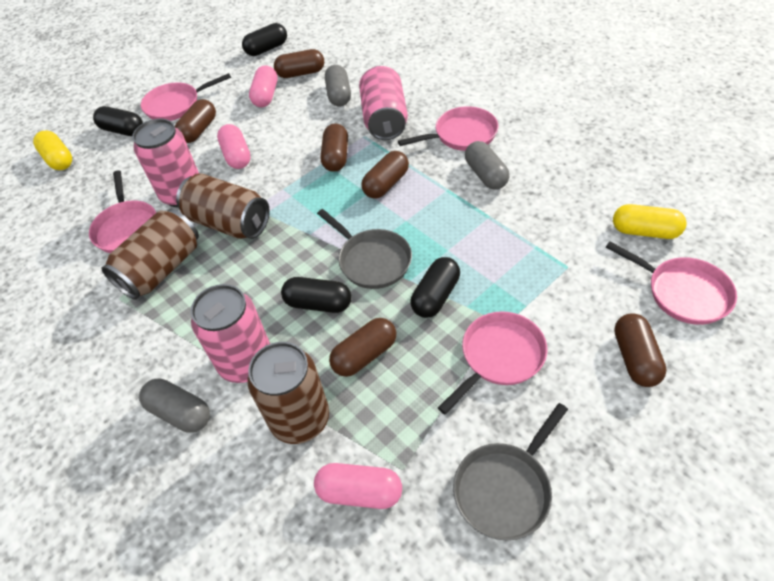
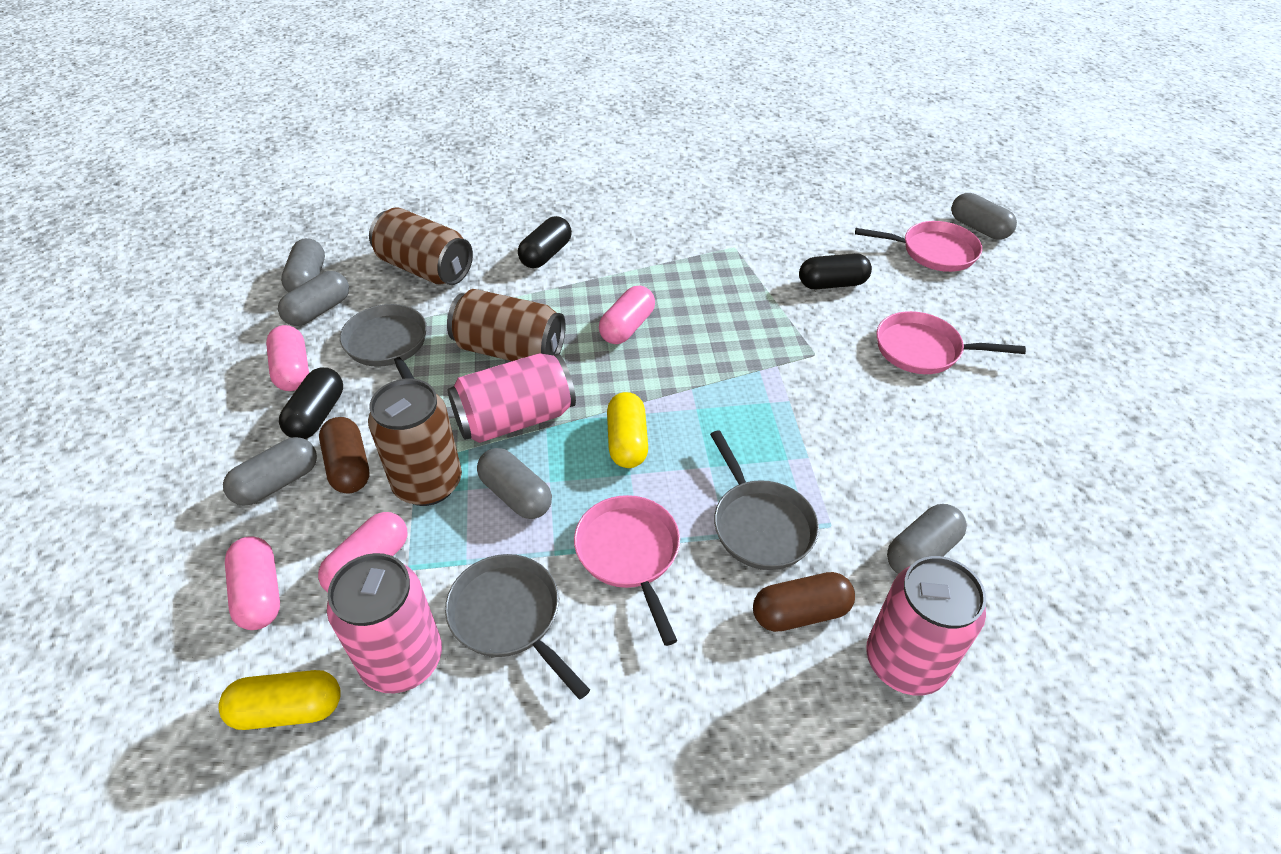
black capsule: [93,106,143,136] [242,23,287,56] [281,277,351,313] [411,257,460,318] = 4 -> [279,367,343,439] [518,216,572,268] [799,253,872,289] = 3
brown capsule: [175,99,216,143] [274,49,324,78] [321,123,348,172] [329,318,396,377] [361,151,409,199] [614,313,667,387] = 6 -> [319,417,369,493] [753,572,855,632] = 2
grey capsule: [139,379,210,433] [325,65,351,106] [465,141,509,190] = 3 -> [223,437,317,506] [278,271,349,326] [281,238,325,293] [477,448,552,519] [887,504,967,574] [951,193,1017,239] = 6
grey pan: [317,209,412,289] [453,403,568,540] = 2 -> [340,304,427,379] [445,554,590,699] [710,430,819,570] = 3
pink capsule: [217,124,251,169] [249,65,278,107] [314,463,402,509] = 3 -> [225,536,280,630] [266,325,309,391] [318,512,407,593] [599,285,655,344] = 4
pink pan: [89,170,156,253] [141,73,231,121] [398,106,498,151] [438,312,547,414] [606,241,737,325] = 5 -> [574,495,680,646] [855,221,982,272] [876,311,1026,374] = 3

